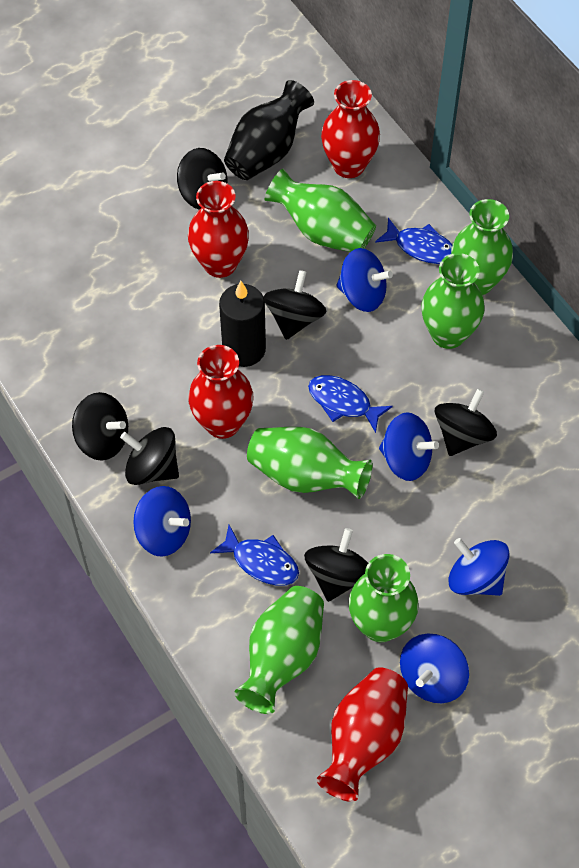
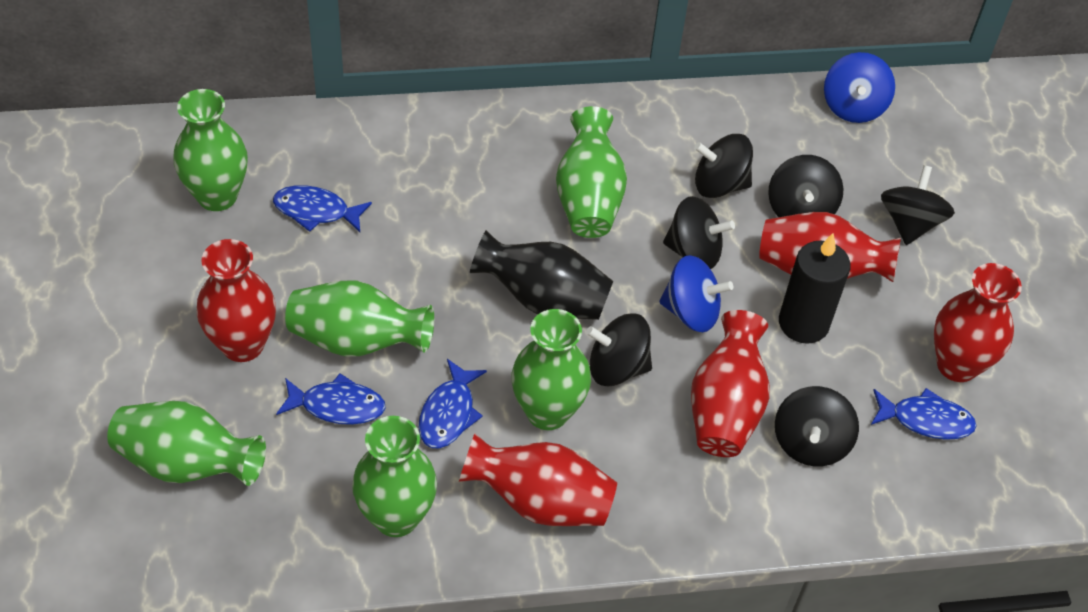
blue fish: [210,525,299,586] [308,375,393,433] [375,218,452,264] = 3 -> [273,185,372,232] [276,373,386,425] [419,359,487,449] [871,388,977,440] = 4
blue spinning top: [133,486,191,557] [336,248,393,312] [379,412,439,481] [400,634,469,703] [449,538,510,596] = 5 -> [659,255,733,332] [824,52,895,123] = 2
red vase: [188,181,249,278] [188,345,254,439] [317,667,408,802] [321,80,380,178] = 4 -> [197,239,276,362] [459,433,617,526] [691,310,770,457] [759,212,901,282] [934,263,1022,382] = 5

